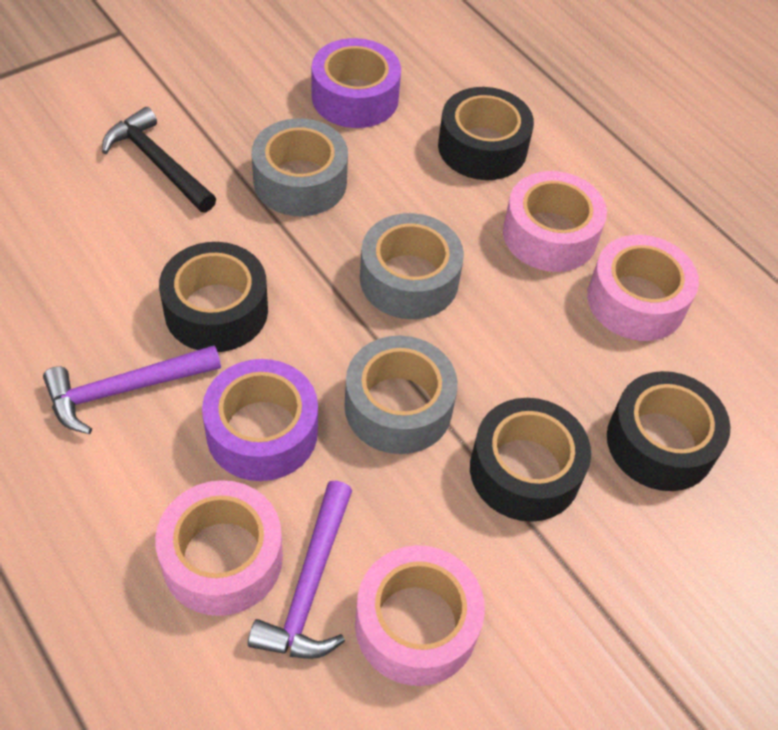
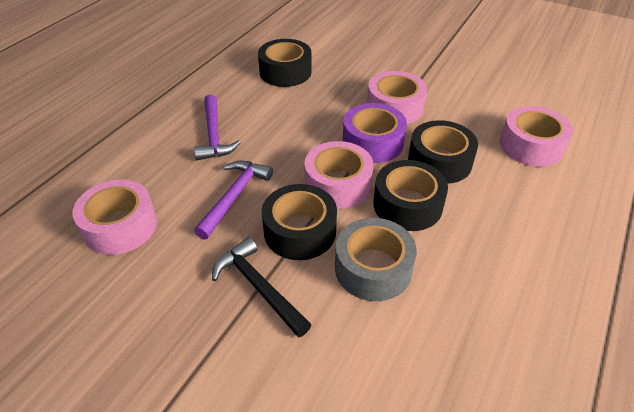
grey tape: [251,118,348,216] [345,336,458,454] [360,213,464,319] = 3 -> [335,218,417,301] = 1
purple tape: [202,359,318,481] [312,38,401,128] = 2 -> [343,103,407,163] = 1

